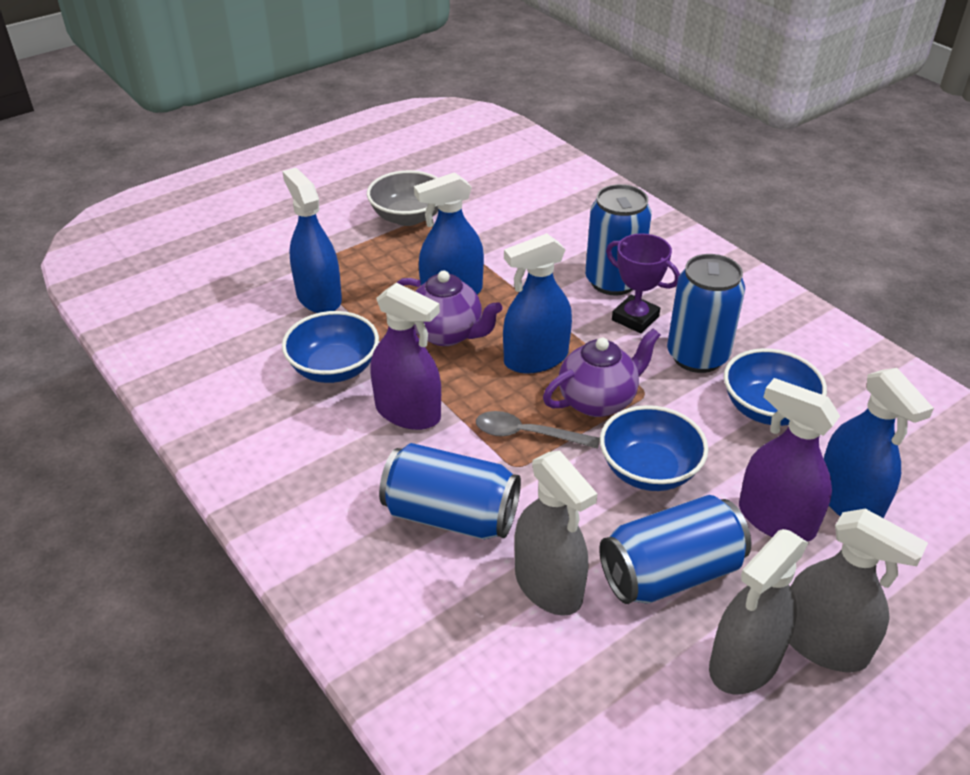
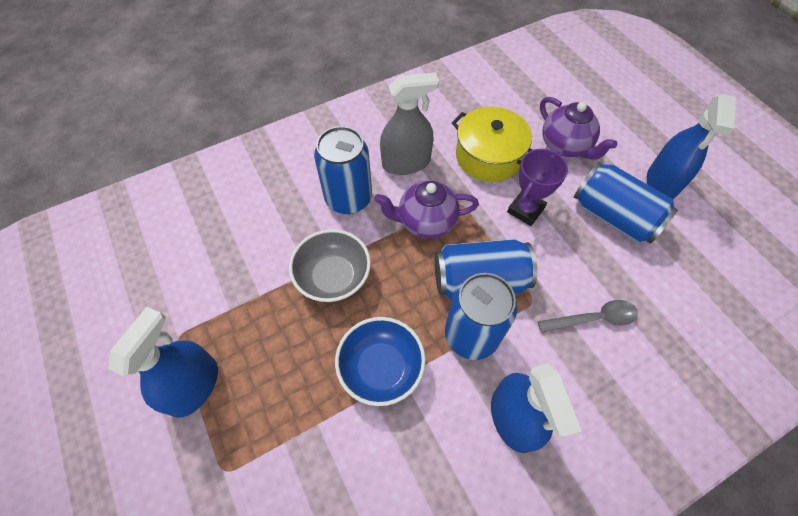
blue bowl: [282,311,379,383] [600,405,708,491] [724,348,827,426] = 3 -> [335,317,426,406] = 1
blue spray bottle: [282,168,342,313] [414,172,484,294] [503,233,572,374] [824,368,934,518] = 4 -> [109,307,218,418] [491,363,582,453] [647,94,736,199] = 3
grey spray bottle: [514,450,597,616] [709,529,809,695] [789,509,928,672] = 3 -> [380,72,439,175] = 1
purple spray bottle: [370,283,441,430] [739,378,840,542] = 2 -> none = 0
yellow pot: none = 0 -> [452,107,532,182] = 1

